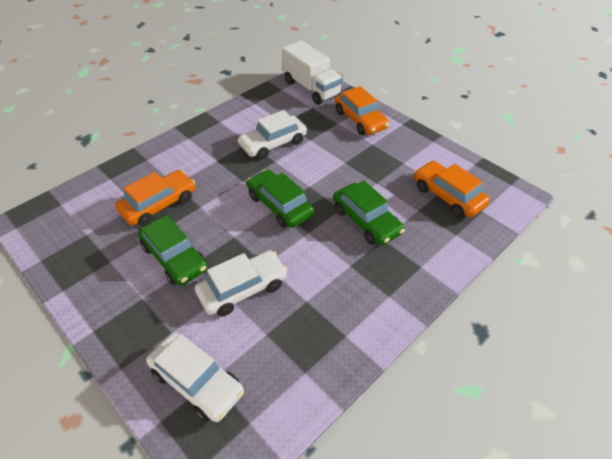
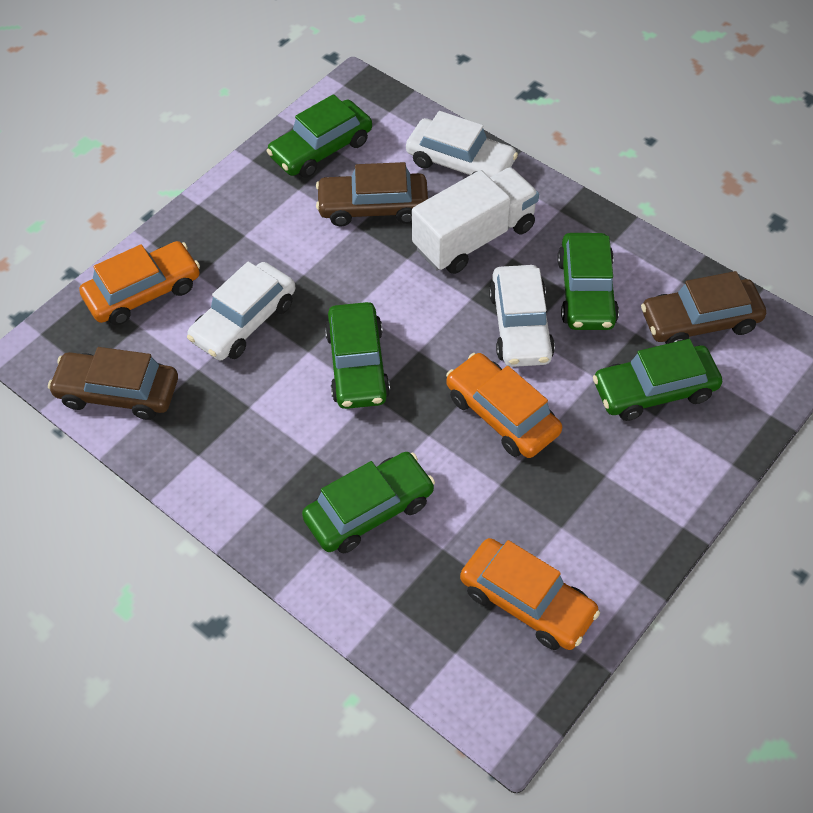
brown car: none = 0 -> [48,347,178,420] [316,162,428,227] [641,271,766,344] = 3
green car: [138,215,208,286] [247,169,314,228] [333,181,405,246] = 3 -> [267,94,372,178] [302,452,435,553] [325,302,390,409] [557,233,619,330] [593,339,722,421] = 5

